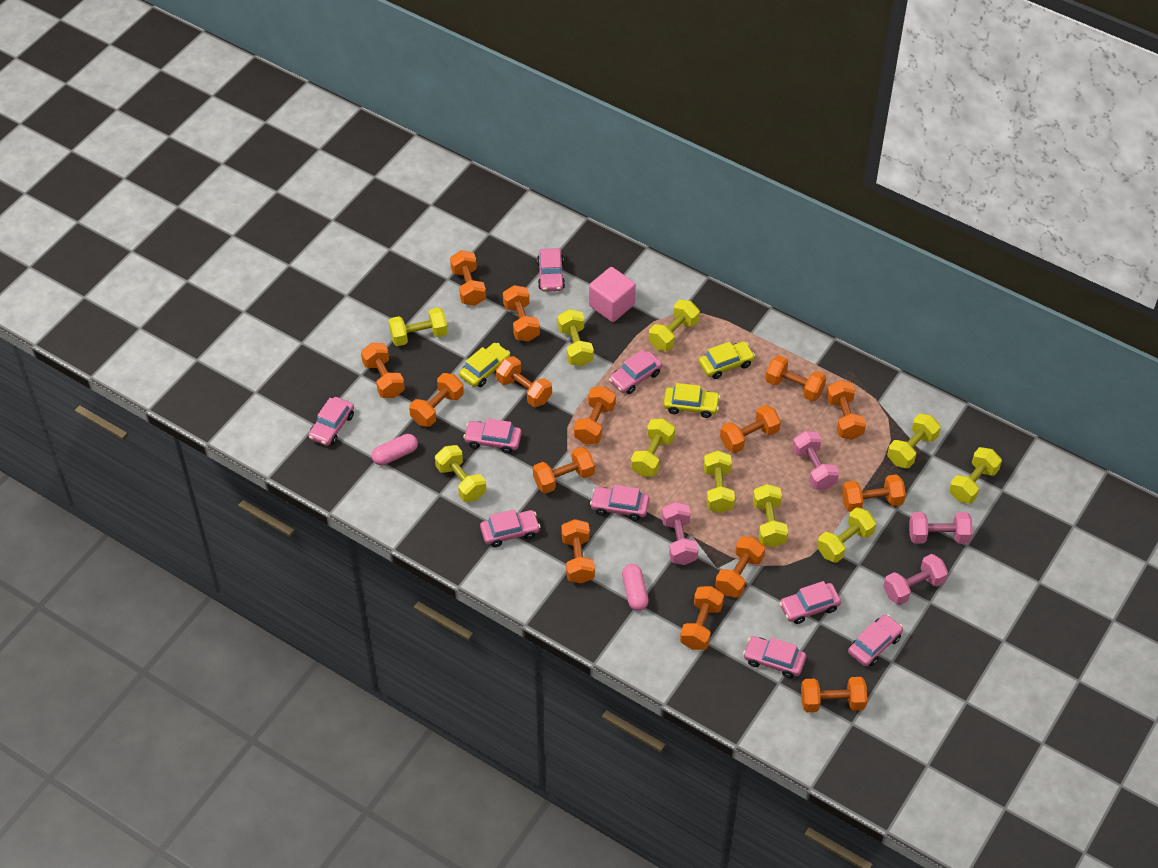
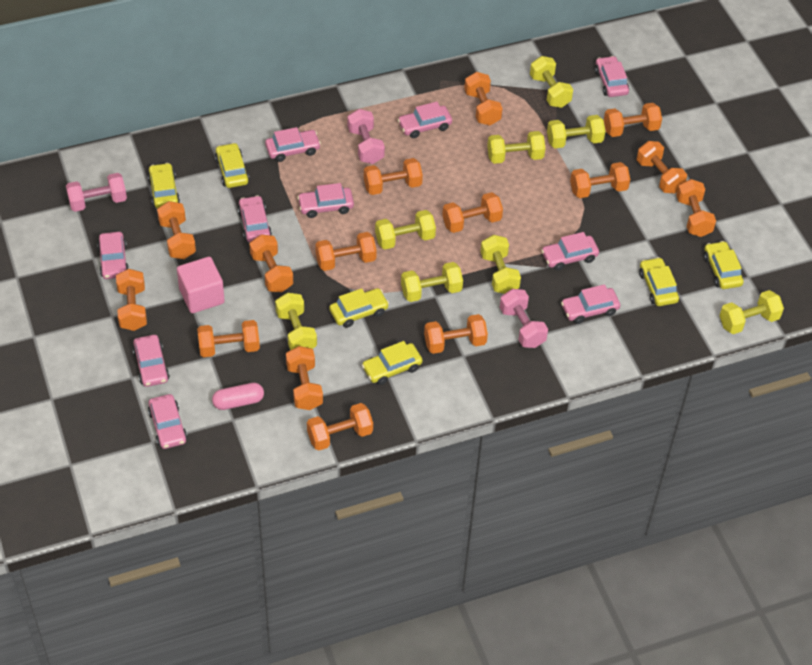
pink capsule: [372,434,418,465] [622,564,649,611] = 2 -> [212,383,264,410] = 1
pink car: [308,397,354,446] [463,418,522,453] [480,509,540,547] [537,248,565,292] [590,485,649,521] [609,350,662,394] [743,636,806,678] [779,581,841,624] [848,614,903,666] = 9 -> [97,232,129,279] [132,335,170,387] [148,394,187,449] [238,195,272,242] [265,127,321,162] [297,183,354,218] [398,102,452,138] [541,232,599,271] [561,284,620,324] [595,56,629,97] = 10
pink dumbbell: [662,502,698,565] [792,431,839,490] [883,554,948,605] [909,512,973,544] = 4 -> [66,173,127,212] [348,109,385,164] [499,289,548,348] = 3
yellow car: [459,343,510,387] [663,383,720,418] [699,341,755,379] = 3 -> [148,163,180,208] [215,143,250,188] [329,288,389,328] [362,341,423,385] [639,257,679,306] [704,241,744,289] = 6
yellow dumbbell: [389,307,448,346] [435,445,486,502] [558,309,594,367] [631,419,675,477] [649,300,700,351] [704,450,735,513] [753,484,788,547] [817,507,876,563] [887,414,941,468] [949,447,1002,504] = 10 -> [275,292,317,350] [375,210,436,249] [401,262,463,302] [480,235,521,294] [487,131,545,164] [530,56,573,108] [547,115,605,148] [720,290,784,334] = 8

